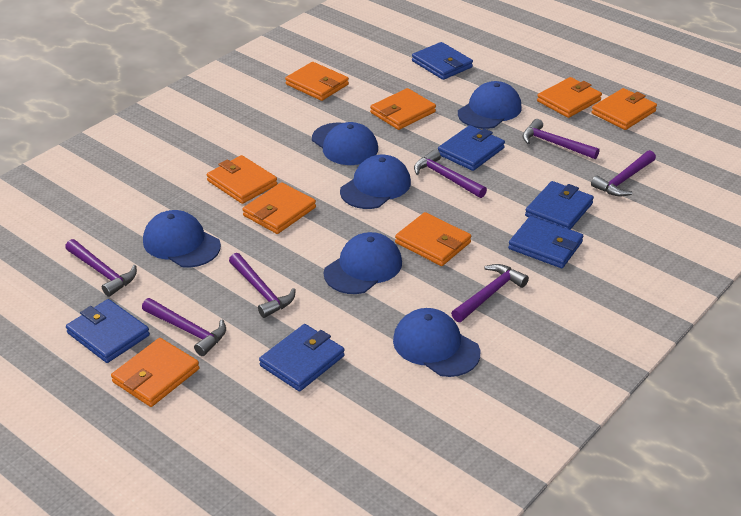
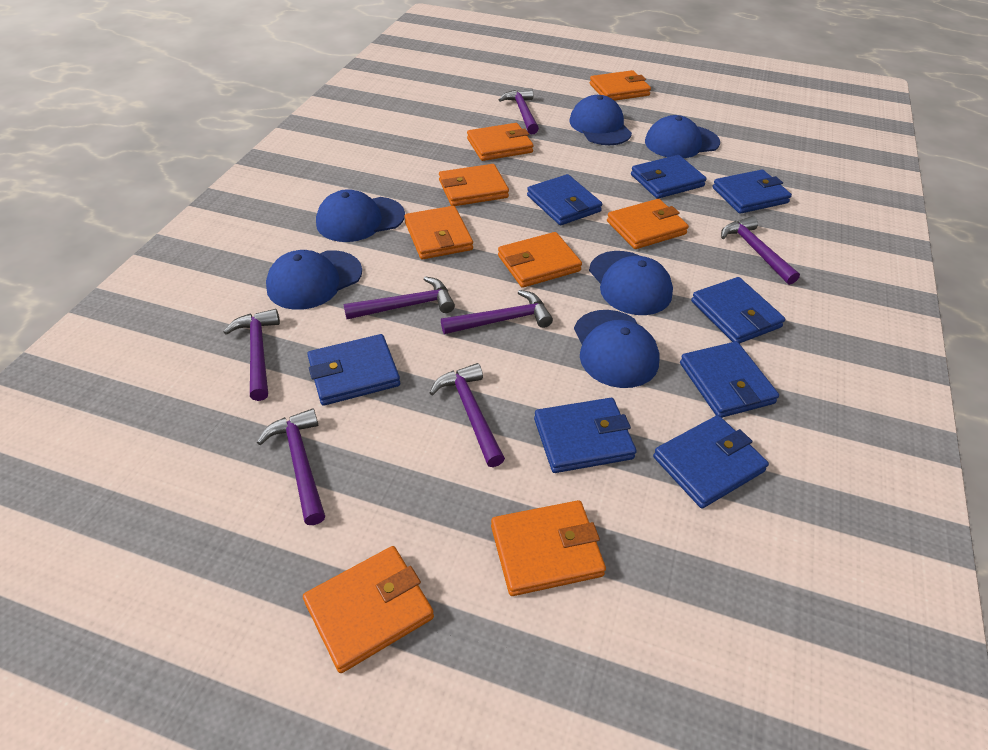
blue wallet: [66,299,150,363] [259,324,345,391] [412,42,473,80] [438,125,505,171] [508,216,583,268] [525,181,594,230] = 6 -> [307,334,400,406] [527,174,602,225] [534,398,637,473] [631,155,707,199] [653,415,769,508] [680,341,779,418] [691,277,785,344] [712,169,792,214] = 8

